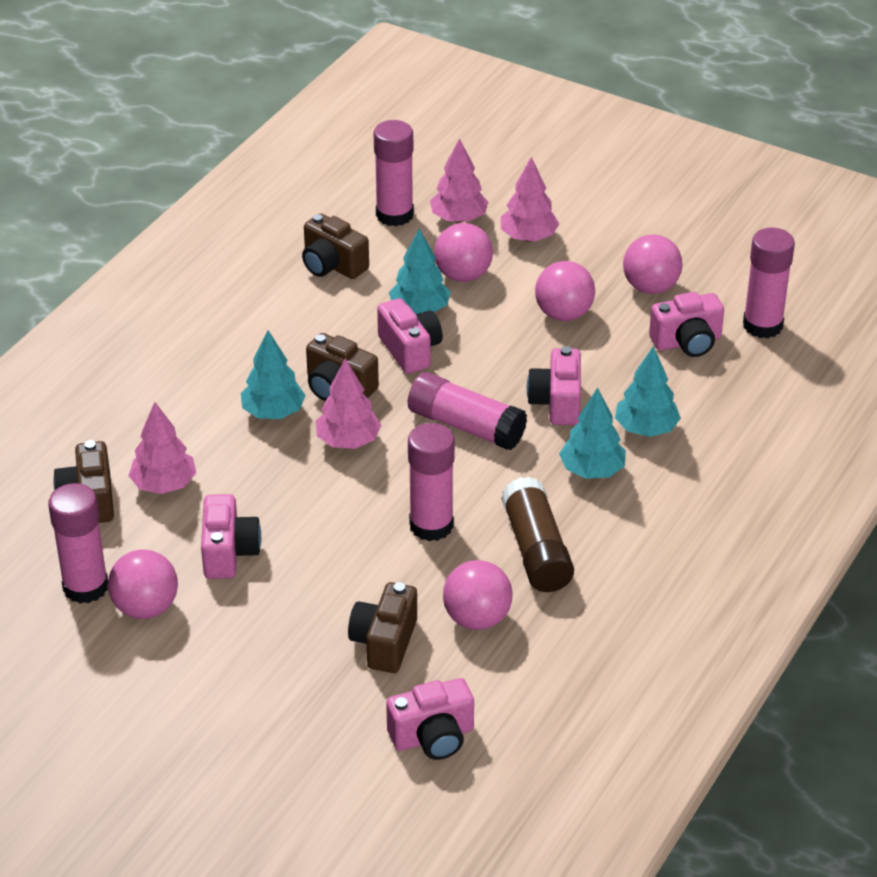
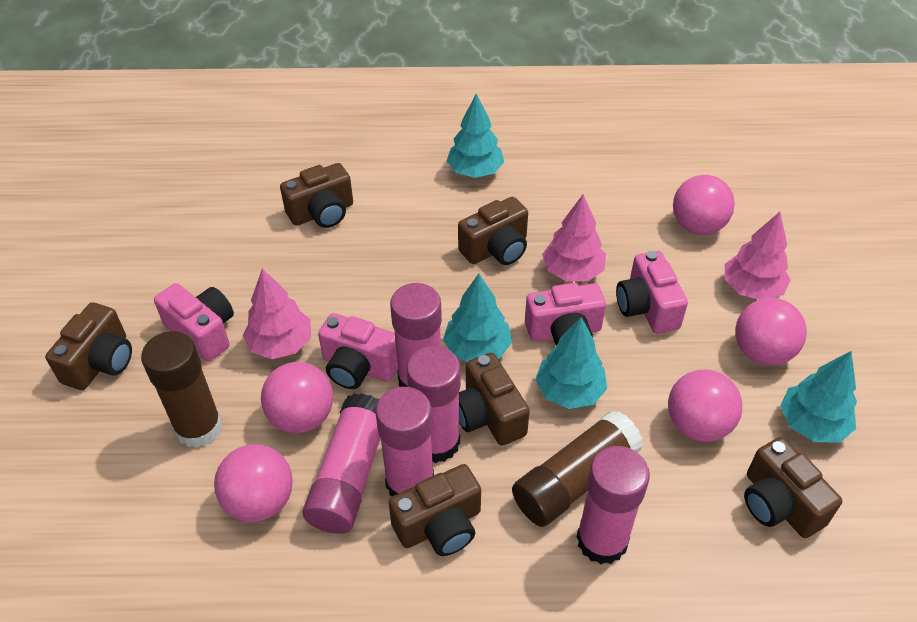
brown camera: [53,440,114,523] [302,213,369,279] [306,333,379,401] [348,582,417,673] = 4 -> [45,302,132,390] [280,163,353,228] [388,464,481,556] [458,197,528,265] [459,353,530,446] [744,437,842,538] = 6
brown glue stick: [501,476,574,592] = 1 -> [141,331,223,448] [512,410,643,527] = 2
pink camera: [201,494,261,579] [377,298,443,374] [386,678,474,760] [527,346,581,425] [649,292,724,357] = 5 -> [154,283,234,362] [318,313,398,389] [525,283,606,346] [616,251,688,334] = 4
pink tree: [128,402,196,494] [316,358,381,449] [430,138,489,223] [501,157,559,242] = 4 -> [243,269,311,359] [542,194,606,281] [725,212,791,300] = 3

